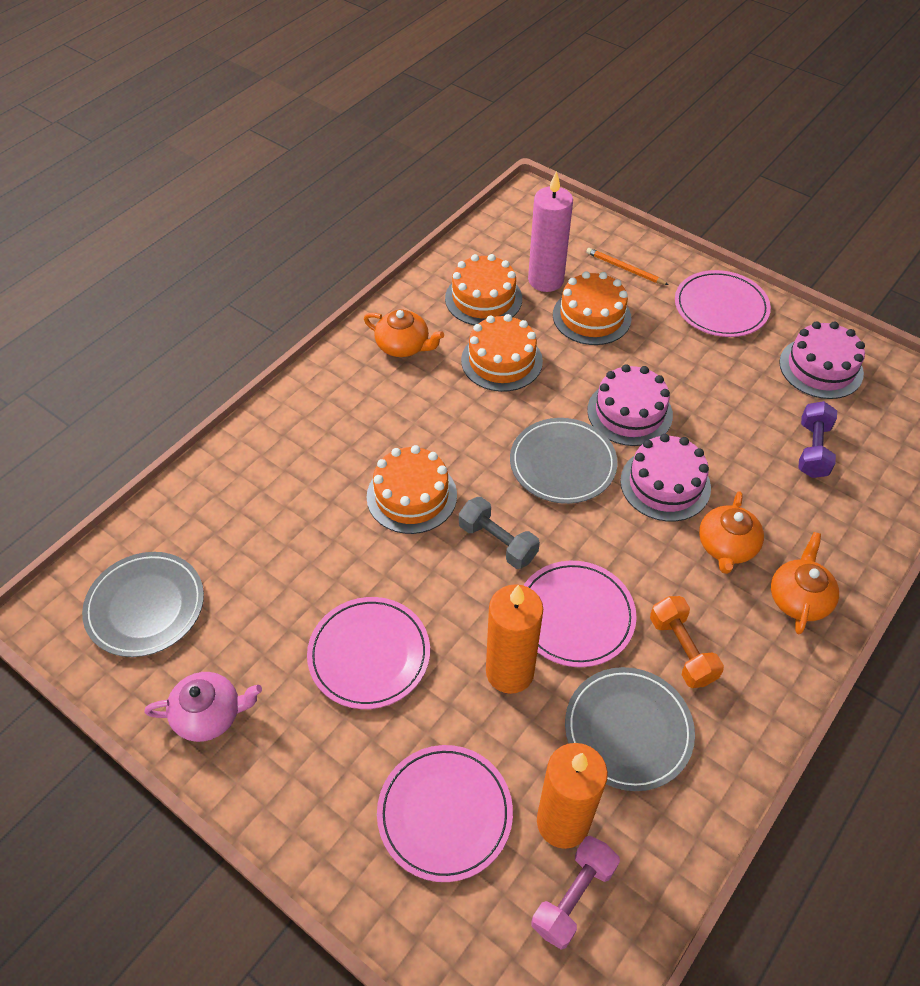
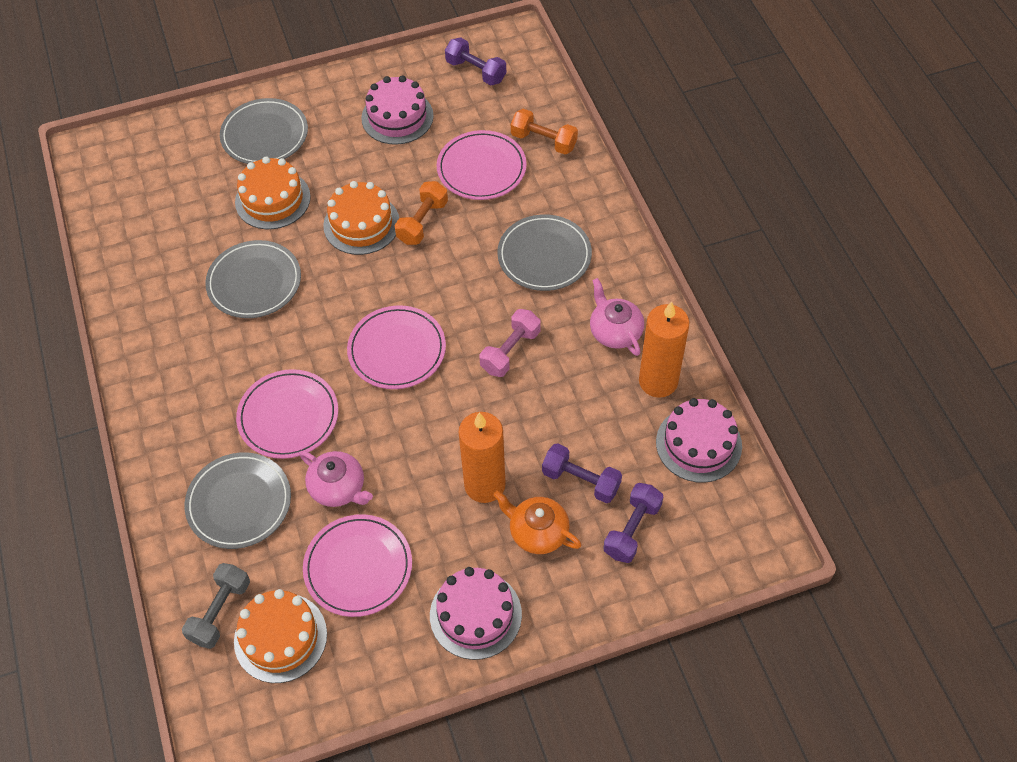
grey plate: [82,552,204,657] [510,418,618,504] [565,667,695,791] = 3 -> [185,452,291,549] [205,240,301,318] [220,98,308,164] [497,214,592,291] = 4
orange cake: [366,445,457,534] [445,254,522,325] [461,314,543,392] [553,271,631,345] = 4 -> [234,589,327,683] [235,157,311,229] [323,181,399,255] = 3
orange dumbbell: [650,596,724,688] = 1 -> [395,181,448,245] [511,109,578,154] = 2
orange pencil: [586,248,668,285] = 1 -> none = 0
orange teapot: [364,310,444,357] [699,491,764,574] [771,532,839,634] = 3 -> [493,490,582,554] = 1
pink candle: [528,171,573,292] = 1 -> none = 0
pink teapot: [144,672,262,742] = 1 -> [299,451,373,507] [590,278,644,356] = 2
purple dumbbell: [798,401,837,478] = 1 -> [445,37,506,85] [542,443,622,503] [604,483,663,563] = 3

